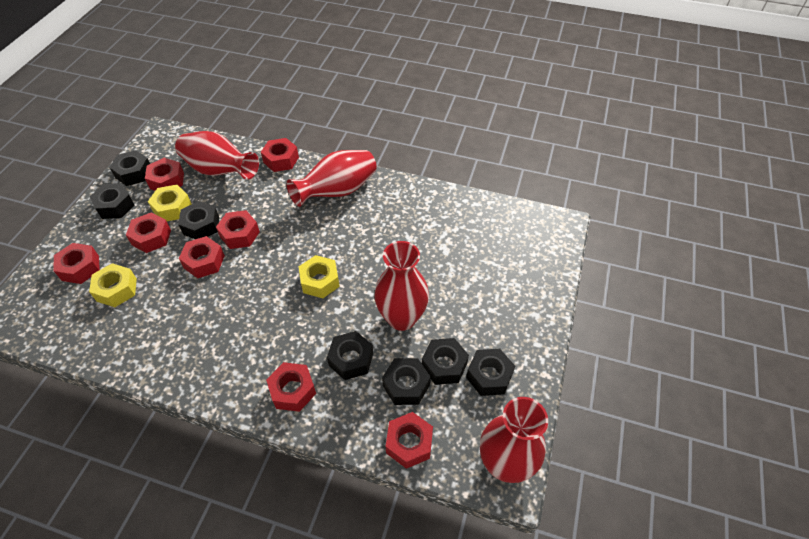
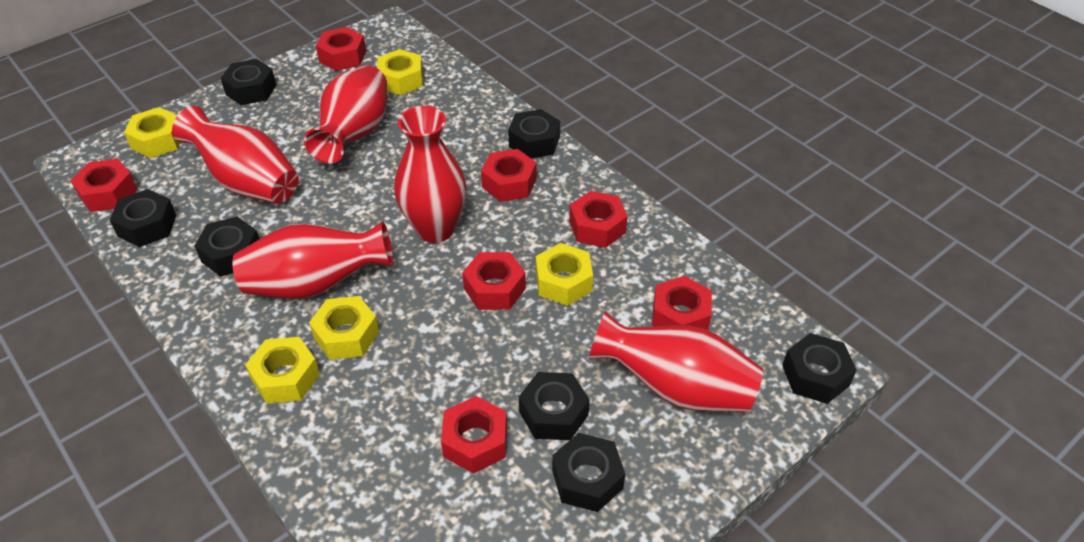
red nut: [54,243,100,284] [126,212,171,253] [145,158,184,191] [179,236,225,278] [216,210,260,249] [261,138,299,172] [266,362,316,412] [386,412,433,469] = 8 -> [70,159,138,212] [316,27,366,71] [441,396,507,473] [462,252,526,310] [481,149,537,202] [569,191,628,248] [652,276,712,330] = 7
red vase: [175,131,259,180] [286,150,377,207] [374,241,429,331] [480,397,548,483] = 4 -> [172,106,299,204] [232,221,393,299] [304,65,387,164] [394,106,466,243] [589,311,763,412] = 5
yellow nut: [89,263,137,307] [148,185,192,221] [299,255,340,298] = 3 -> [124,107,181,158] [245,337,320,404] [309,296,379,360] [377,49,423,95] [536,243,593,306] = 5

